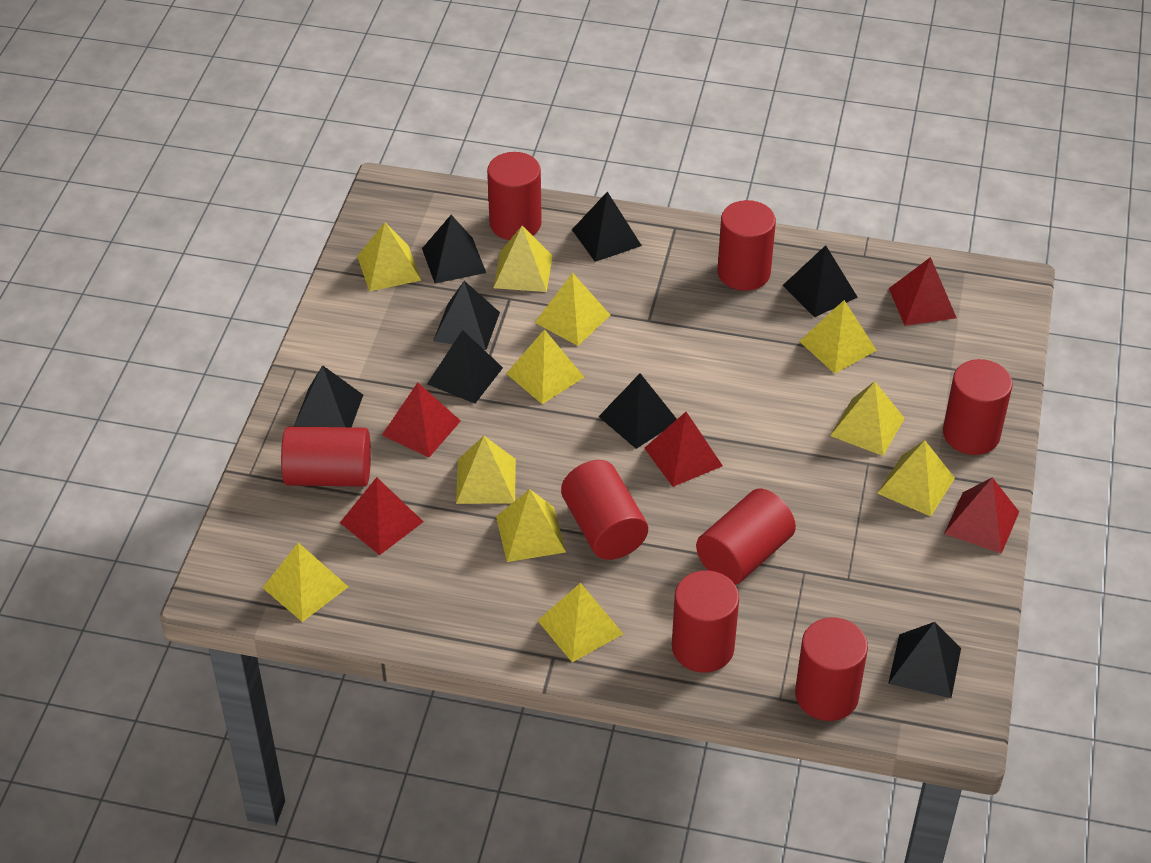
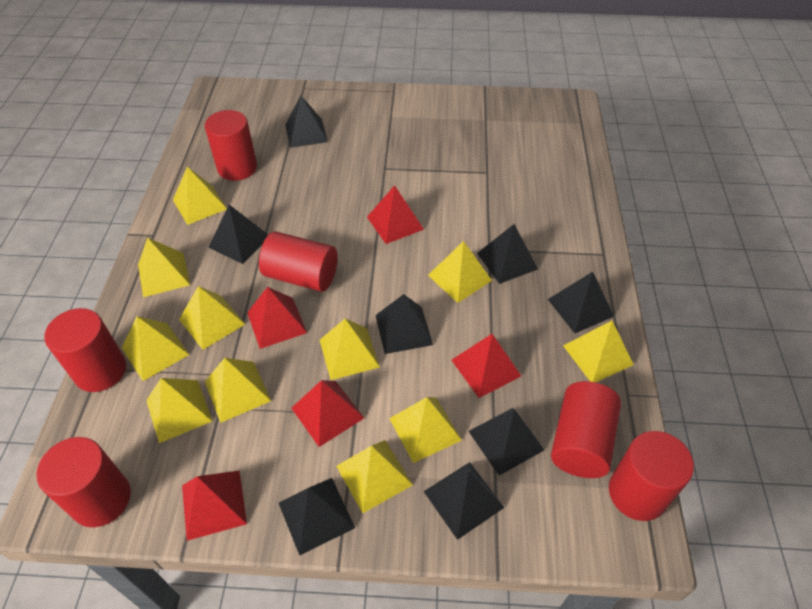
red cylinder: [281,427,371,487] [487,152,542,240] [561,460,648,560] [672,570,739,673] [696,489,796,585] [718,200,776,291] [795,618,868,721] [943,359,1013,455] = 8 -> [36,437,131,527] [44,308,126,392] [205,110,257,181] [259,231,338,292] [551,381,621,478] [609,431,694,521] = 6

